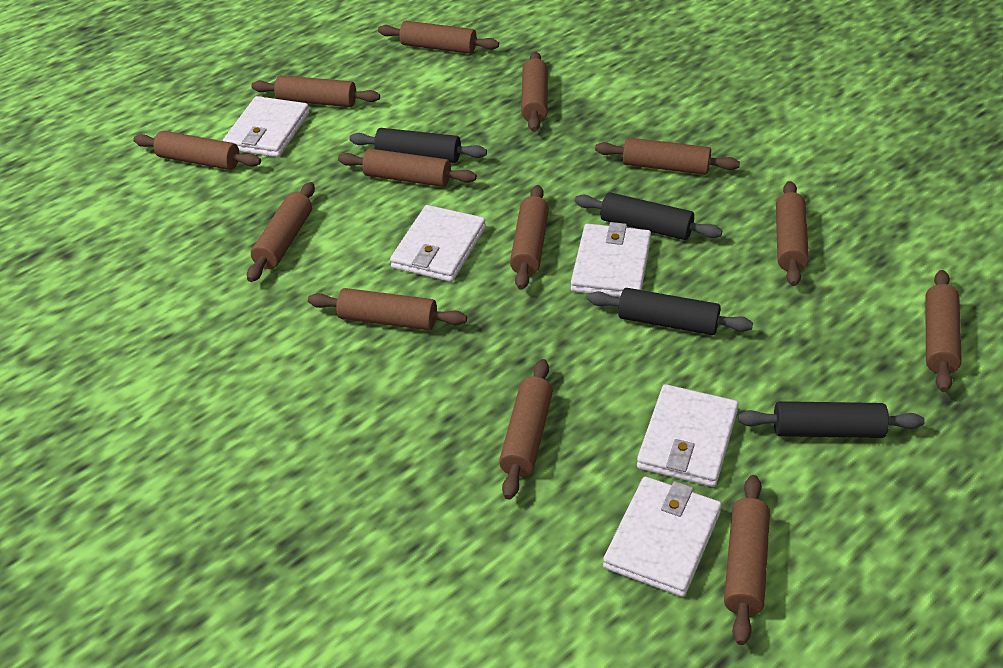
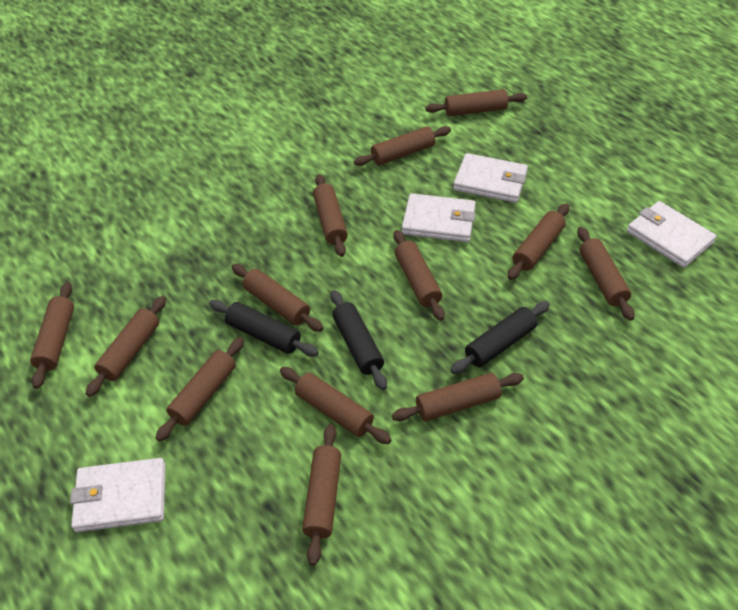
black rolling pin: [349,128,487,163] [575,192,722,240] [587,288,753,335] [738,401,925,438] = 4 -> [209,300,319,357] [331,290,387,390] [451,301,550,374] = 3
white wallet: [223,96,310,157] [390,205,486,282] [571,222,651,297] [603,477,722,597] [637,384,739,487] = 5 -> [70,458,166,532] [402,193,476,242] [453,153,528,203] [627,201,717,268] = 4

